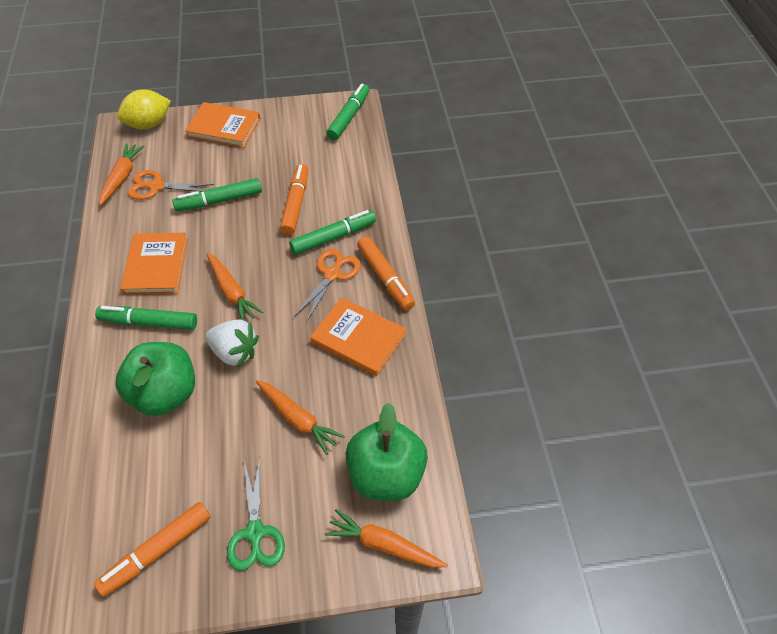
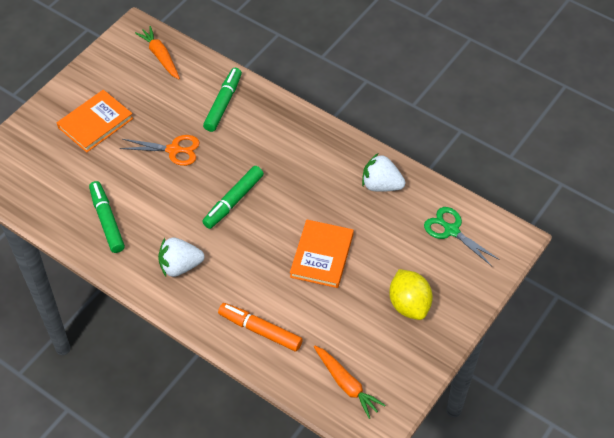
green apple: [115,342,195,416] [345,403,428,501] = 2 -> none = 0
green marker: [95,306,197,330] [172,178,262,211] [289,210,376,255] [326,84,369,140] = 4 -> [89,181,125,253] [202,166,264,229] [203,68,242,132] = 3
orange book: [120,233,188,295] [185,102,261,148] [310,297,406,376] = 3 -> [57,90,133,152] [290,220,354,288] = 2
orange carrot: [99,143,145,206] [207,253,263,320] [256,380,345,455] [325,509,448,568] = 4 -> [135,26,180,79] [314,345,385,419] = 2
orange marker: [94,502,211,597] [280,164,308,235] [357,236,415,310] = 3 -> [218,303,303,351] = 1
orange scissors: [128,170,214,200] [294,249,361,323] = 2 -> [120,135,200,166] = 1
white strawberry: [205,319,259,368] = 1 -> [158,238,204,277] [362,154,405,192] = 2

